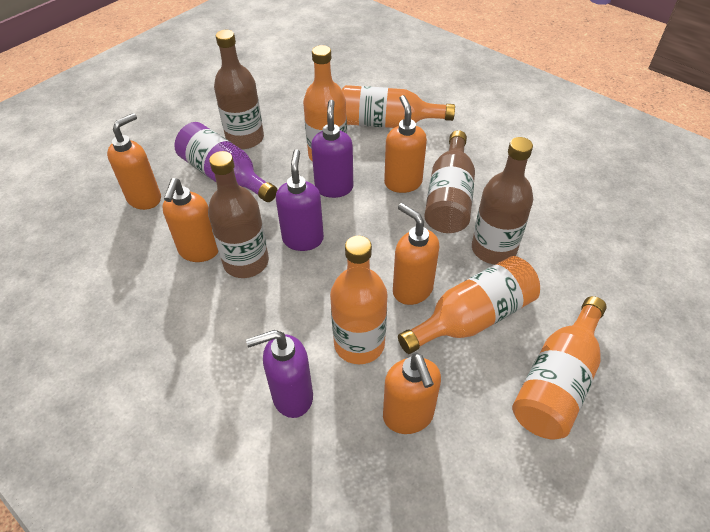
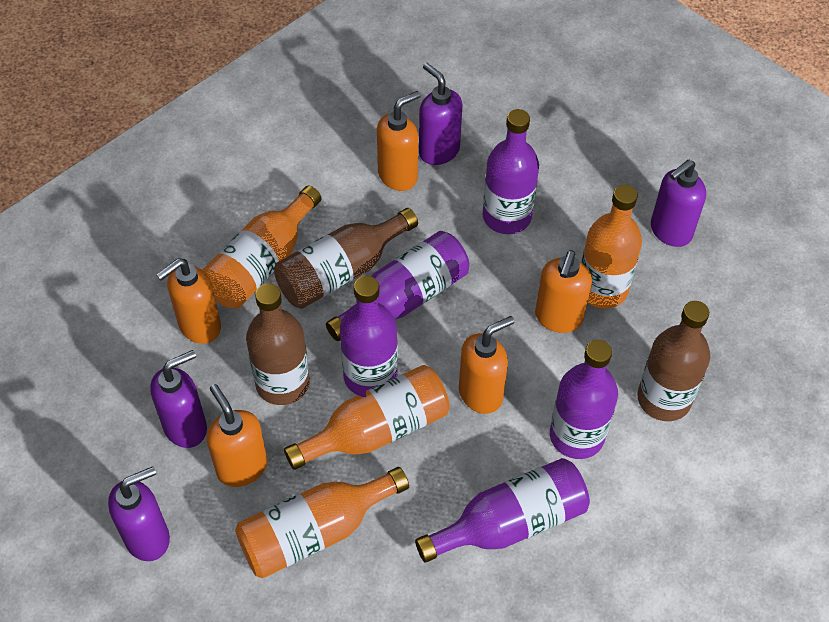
brown bottle: [208,151,269,278] [214,30,264,149] [425,130,475,233] [472,137,533,264] = 4 -> [246,284,310,405] [274,208,418,309] [637,301,710,421] = 3
orange bottle: [303,45,347,162] [330,236,388,364] [342,85,455,128] [398,256,540,354] [512,296,607,439] = 5 -> [203,186,322,308] [235,467,409,578] [284,365,450,470] [581,185,642,309] = 4
purple bottle: [174,122,277,202] = 1 -> [326,231,469,341] [340,276,398,395] [415,458,590,563] [483,109,539,234] [550,340,618,459] = 5
purple soap dispenser: [246,330,313,418] [276,149,324,251] [311,100,353,198] = 3 -> [108,466,170,561] [150,350,207,448] [419,63,462,165] [651,160,706,247] = 4

